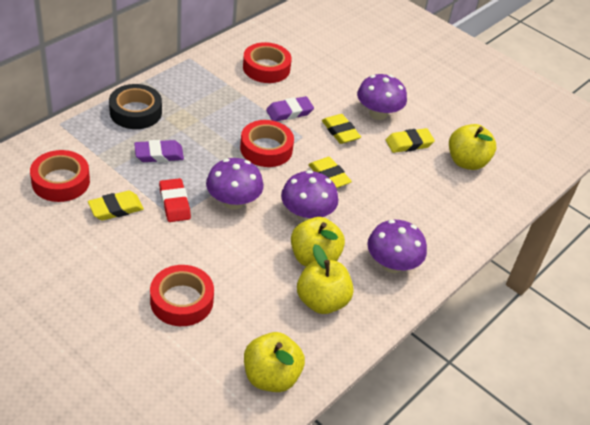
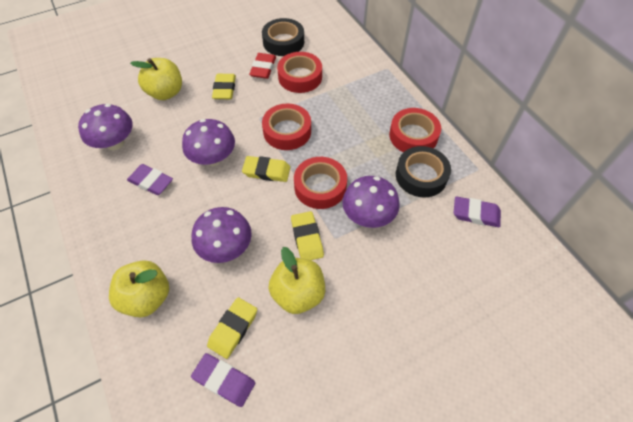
black tape: [109,84,162,129] = 1 -> [262,18,304,56] [396,146,451,198] = 2
purple eraser: [134,140,184,162] [266,96,314,121] = 2 -> [127,164,173,195] [191,353,255,407] [454,196,501,227] = 3
yellow apple: [244,332,305,392] [291,217,345,267] [297,244,354,314] [449,124,496,170] = 4 -> [109,260,169,317] [130,58,182,100] [268,247,325,314] = 3

